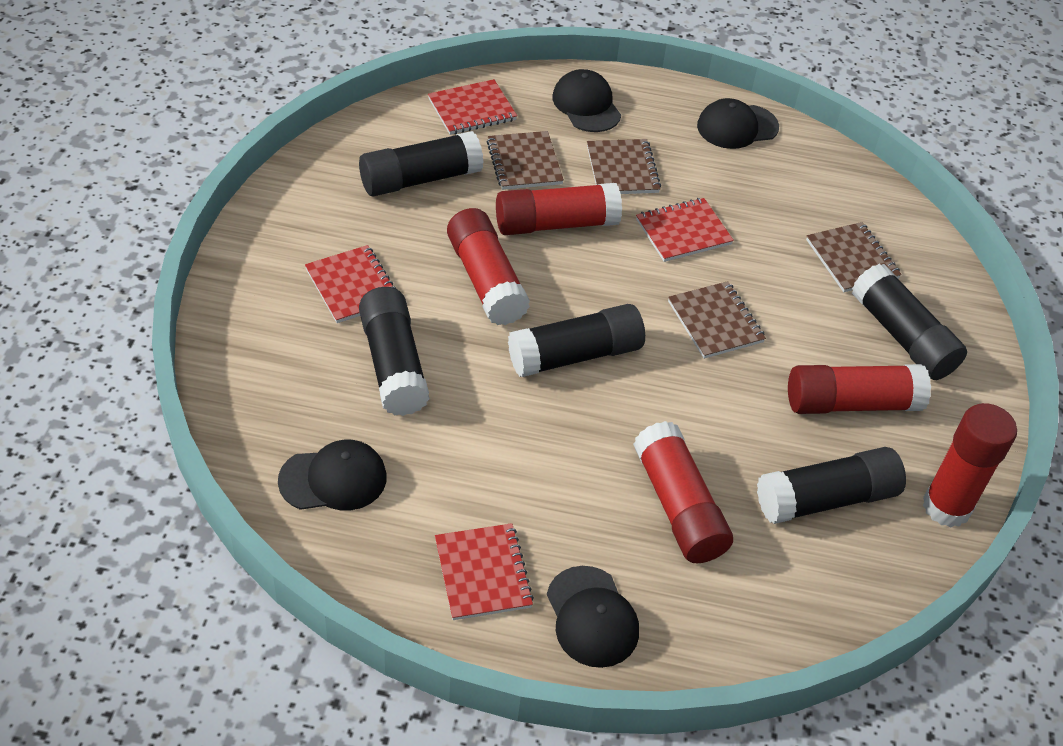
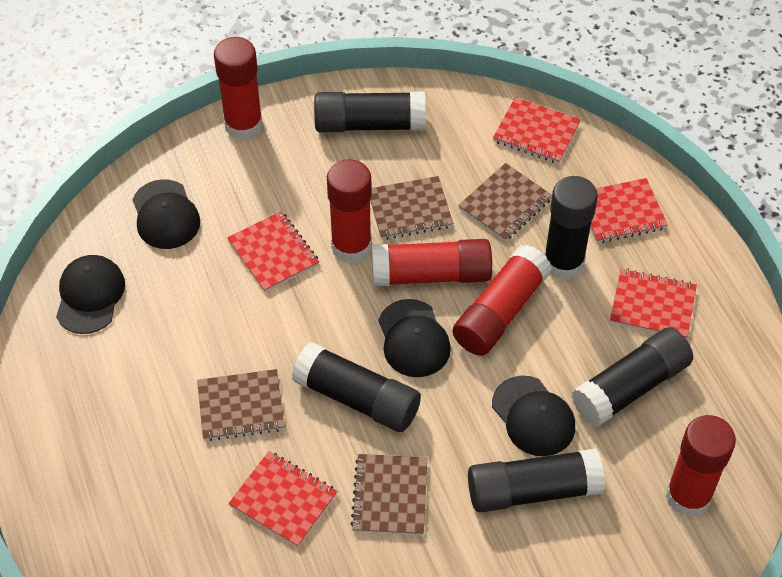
red notebook: [305,245,396,323] [428,79,517,135] [435,523,534,620] [636,198,734,262] = 4 -> [227,211,319,292] [228,451,337,547] [493,97,581,164] [590,178,668,243] [610,269,697,339] = 5

